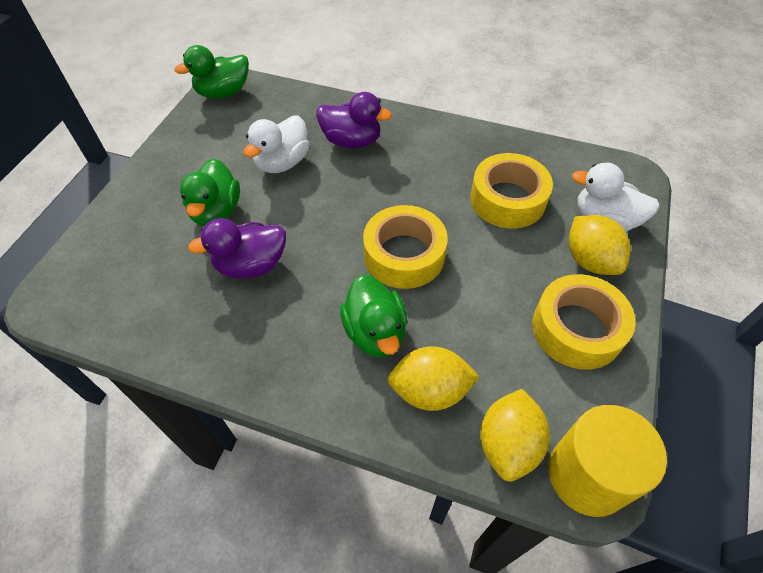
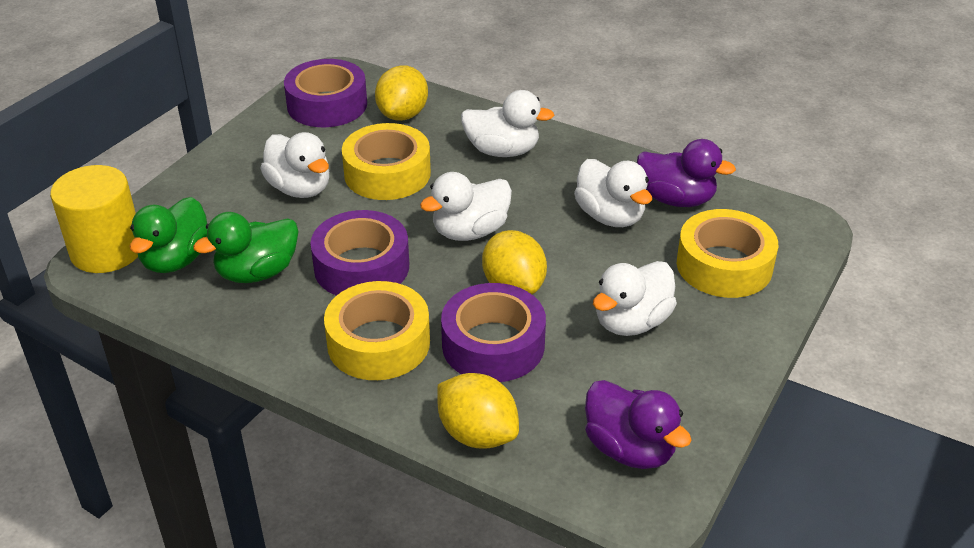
green duck: [174,45,249,99] [180,158,240,226] [340,274,407,357] = 3 -> [130,197,207,273] [193,212,299,283] = 2
purple tape: none = 0 -> [284,59,367,127] [310,210,409,296] [441,283,546,382] = 3
white duck: [243,116,310,173] [572,163,660,232] = 2 -> [260,132,329,198] [420,172,512,241] [461,90,555,157] [574,159,652,227] [593,261,677,336] = 5

